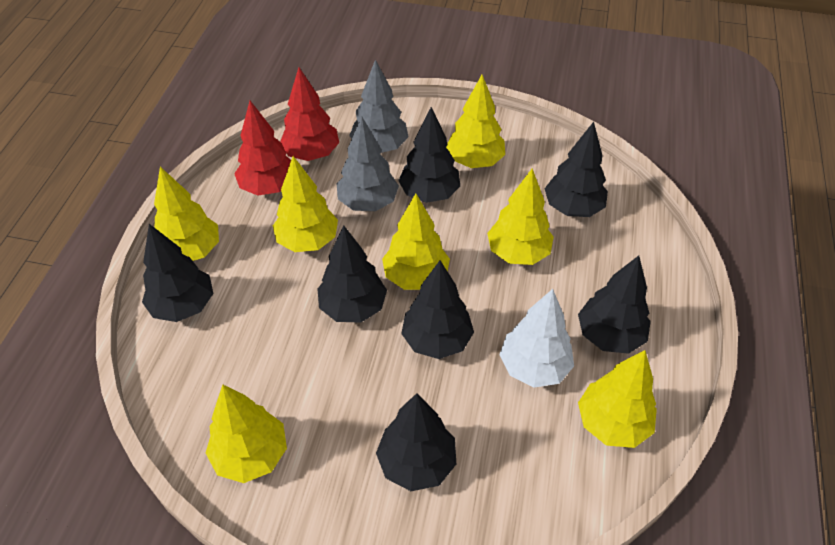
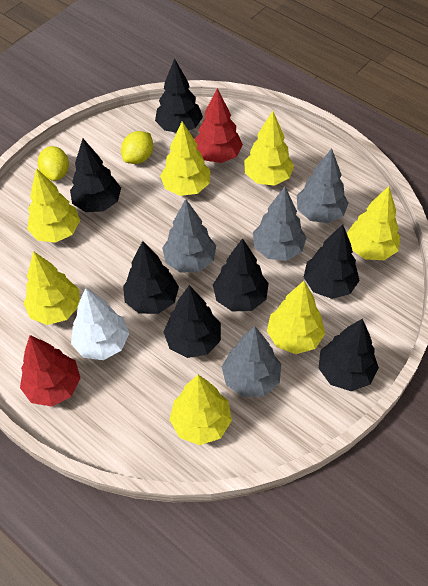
grey tree: [336,117,399,211] [349,59,409,153] = 2 -> [162,199,216,273] [222,326,281,397] [253,187,306,261] [297,148,348,223] = 4
yellow lemon: none = 0 -> [38,146,69,181] [121,131,153,164] = 2

